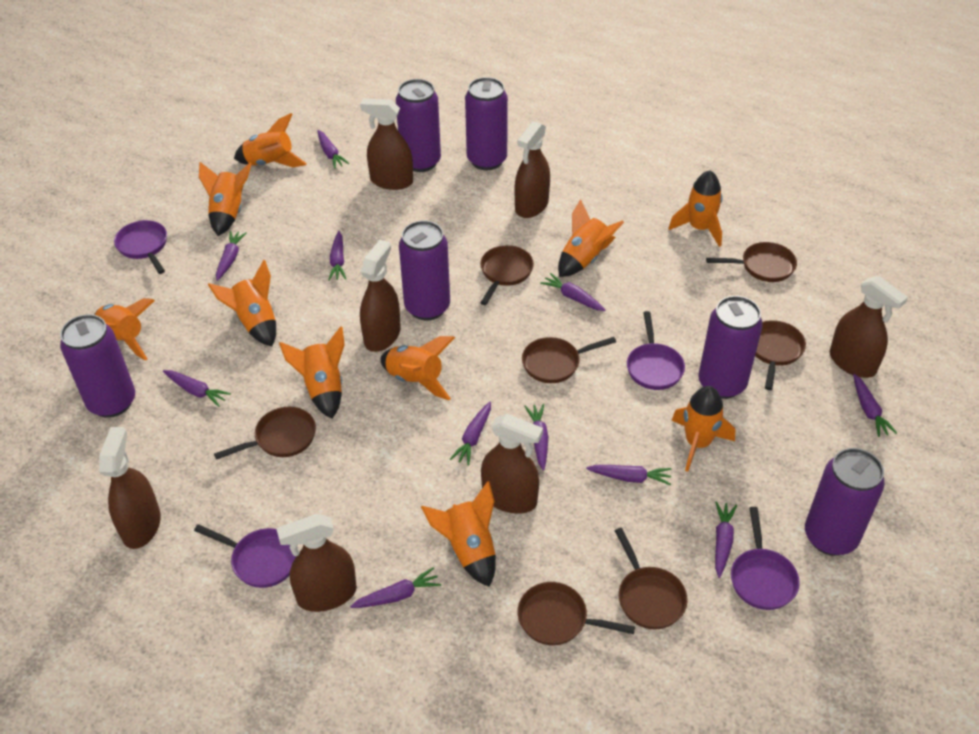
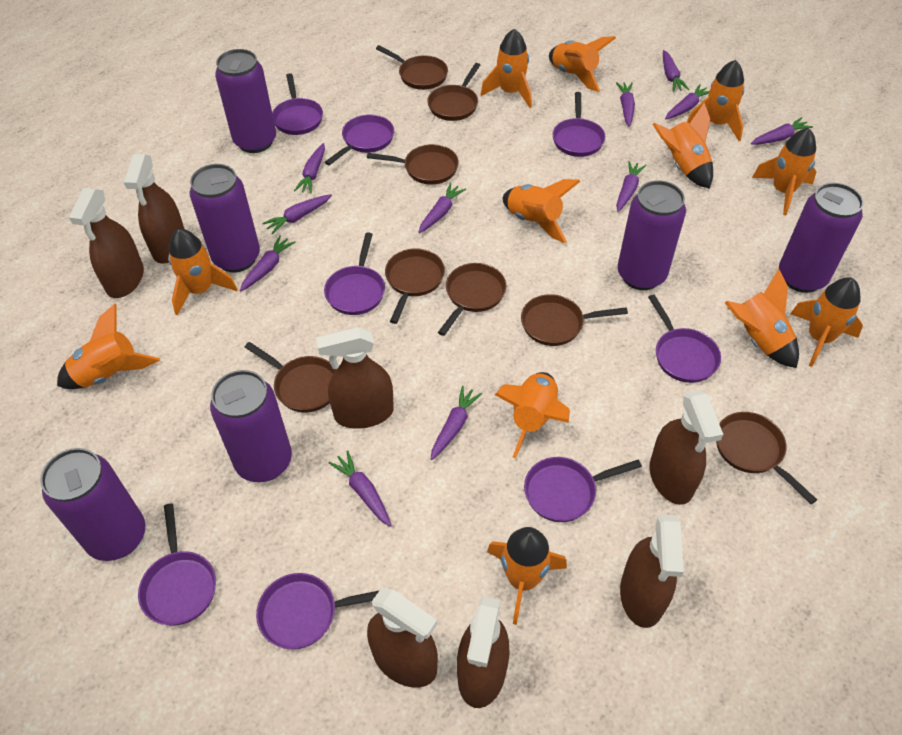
brown pan: [214,407,316,460] [480,245,534,305] [518,582,635,645] [522,337,616,383] [615,528,688,629] [706,242,797,282] [755,320,806,390] = 7 -> [245,342,337,413] [367,144,459,185] [376,45,448,90] [385,248,445,324] [427,63,480,121] [438,263,506,336] [521,294,628,346] [716,412,817,504] = 8
orange rocket: [94,298,155,361] [199,162,252,236] [208,260,276,346] [234,113,307,167] [279,326,345,419] [380,336,455,400] [421,481,496,587] [558,199,624,277] [668,170,723,247] [671,386,735,472] = 10 -> [57,304,160,389] [168,229,238,315] [480,29,532,108] [487,527,567,625] [495,372,570,459] [503,179,580,243] [549,36,616,92] [652,103,713,189] [687,60,744,141] [725,269,799,368] [752,128,816,215] [790,277,863,367] = 12
purple pan: [114,220,167,274] [194,524,298,588] [627,311,685,390] [731,507,800,610] = 4 -> [138,503,216,625] [256,573,380,649] [272,73,323,135] [324,232,385,315] [325,115,394,165] [524,457,642,522] [552,92,605,157] [648,294,721,383] = 8

